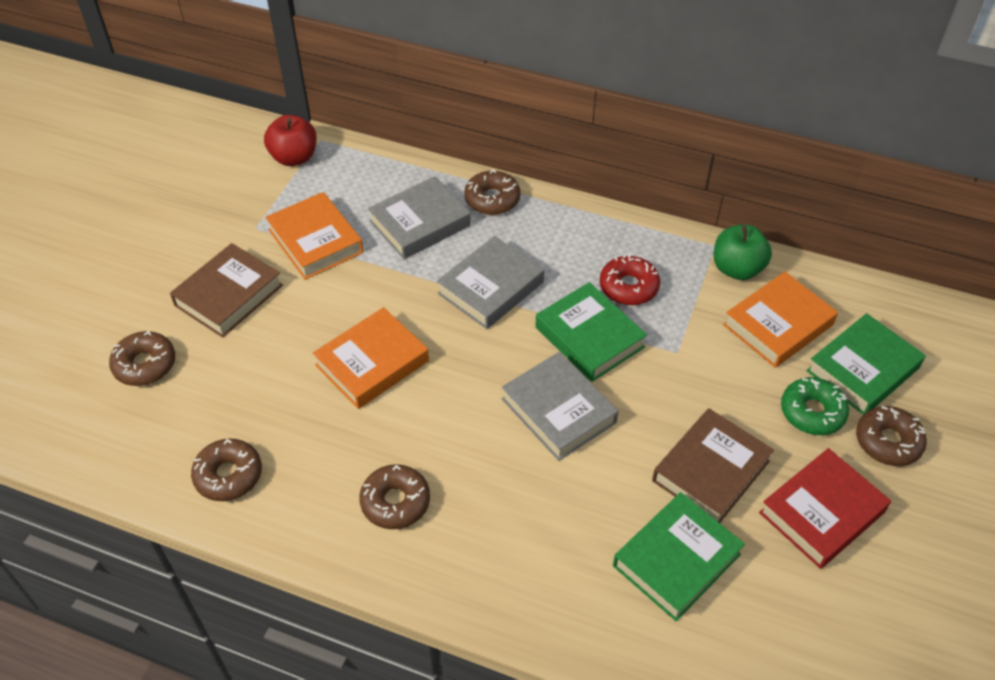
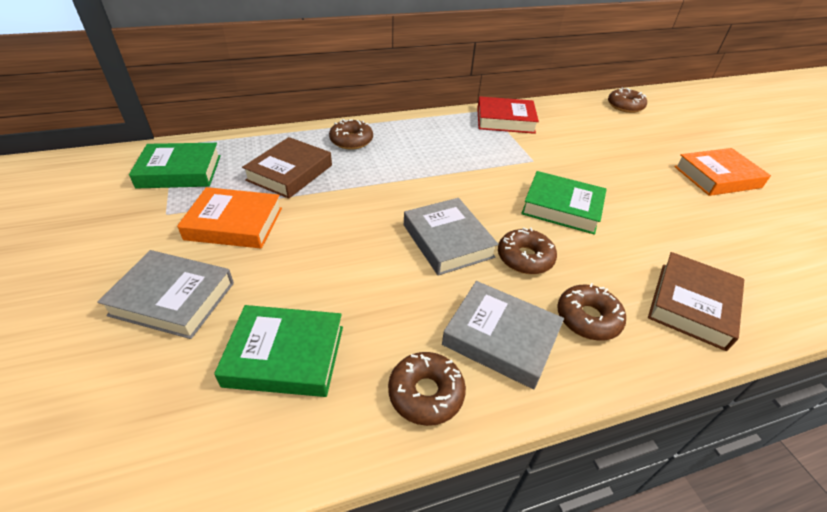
green apple: [714,225,772,280] = 1 -> none = 0
green donut: [781,377,849,435] = 1 -> none = 0
orange book: [265,192,364,280] [313,307,429,409] [723,272,838,368] = 3 -> [177,187,282,248] [674,148,771,196] = 2
red apple: [264,115,317,166] = 1 -> none = 0
red donut: [600,254,660,305] = 1 -> none = 0

